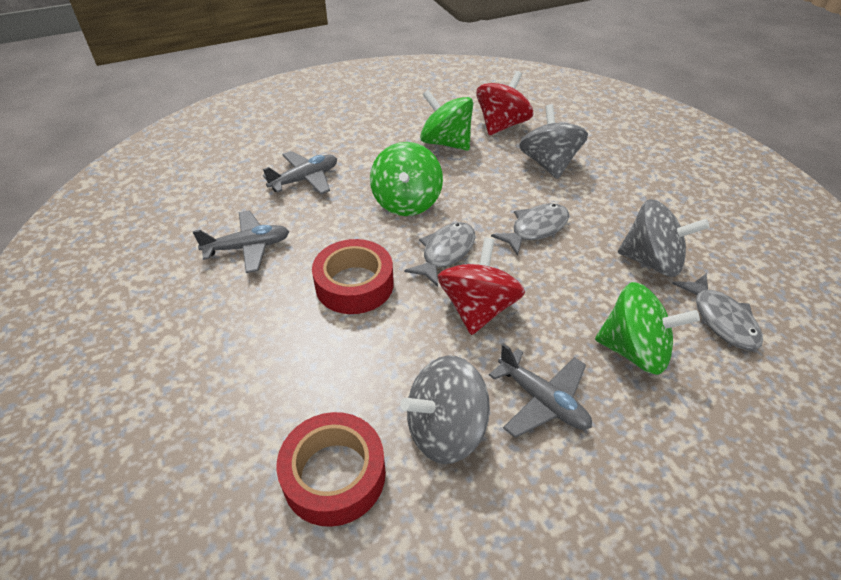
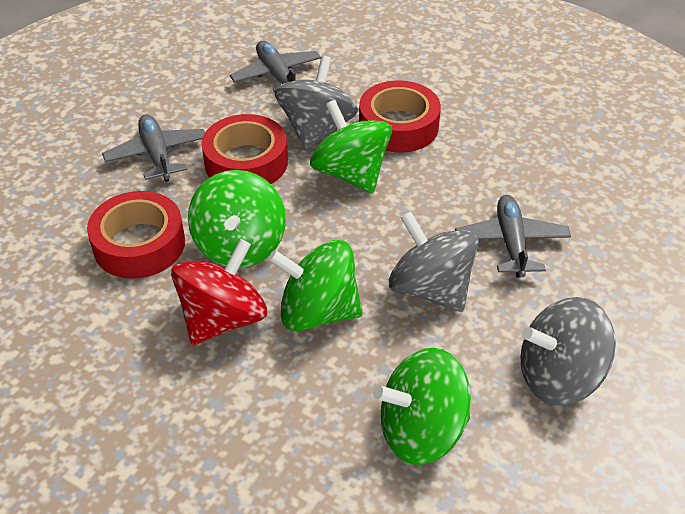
green spinning top: [370,142,443,216] [420,90,473,151] [595,282,700,375] = 3 -> [188,170,286,268] [268,240,362,331] [310,100,392,193] [373,348,471,465] = 4
grey fish: [404,222,475,287] [491,203,569,256] [672,273,763,350] = 3 -> none = 0
red spinning top: [438,238,525,335] [476,71,533,135] = 2 -> [171,239,267,345] = 1
red tape: [276,412,386,527] [312,239,394,314] = 2 -> [87,191,185,279] [201,114,288,184] [359,80,441,153] = 3

